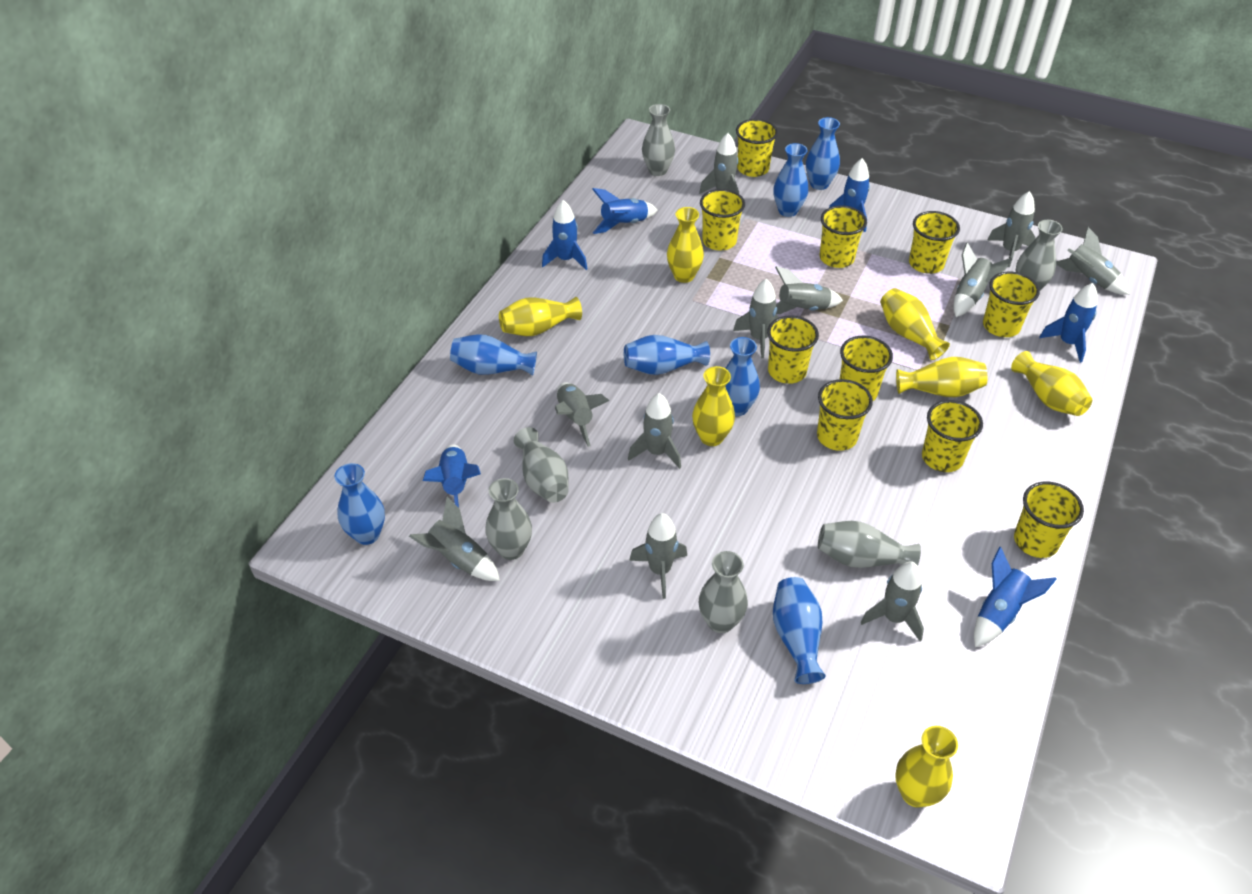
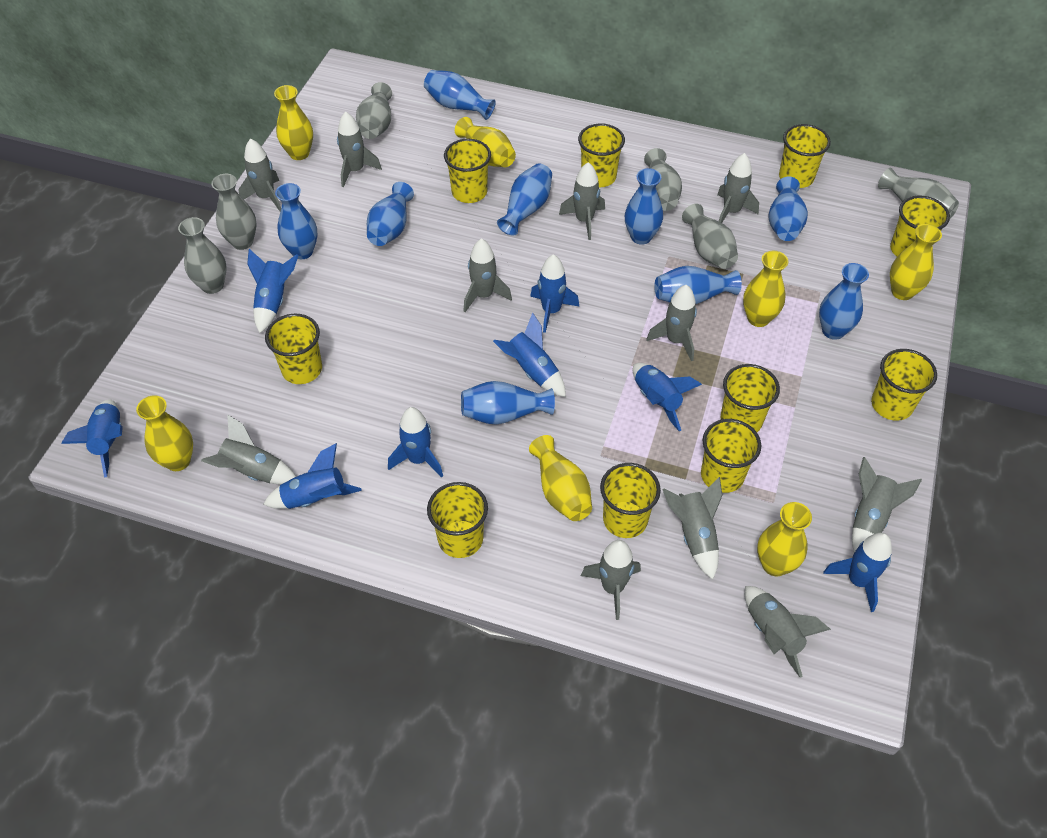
blue rocket: [423,445,481,508] [542,200,587,270] [592,188,657,234] [829,158,870,232] [974,547,1057,647] [1039,283,1098,363] = 6 -> [61,399,123,478] [247,249,298,333] [263,443,362,509] [388,407,443,478] [493,312,566,397] [530,254,579,333] [633,363,702,431] [823,533,892,612] = 8
blue vase: [335,463,385,545] [450,334,537,376] [624,335,710,375] [725,337,760,416] [773,143,808,217] [773,577,825,684] [806,117,840,190] = 7 -> [275,183,318,259] [367,182,414,246] [424,70,496,120] [461,381,555,425] [497,163,552,236] [625,168,663,245] [654,266,742,304] [769,177,808,241] [819,263,869,340] = 9

